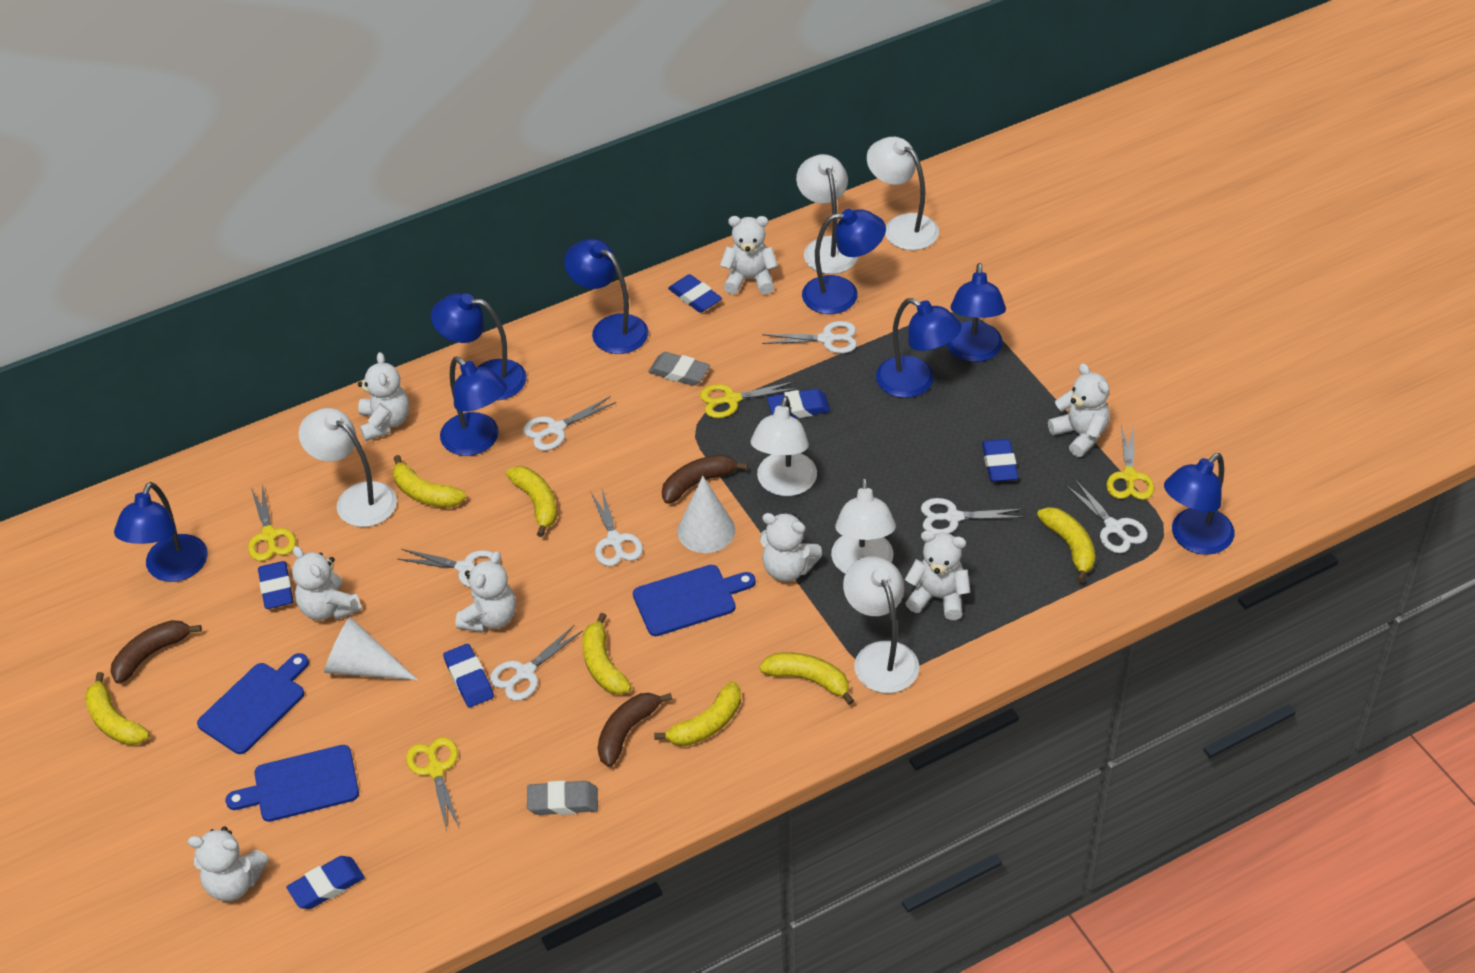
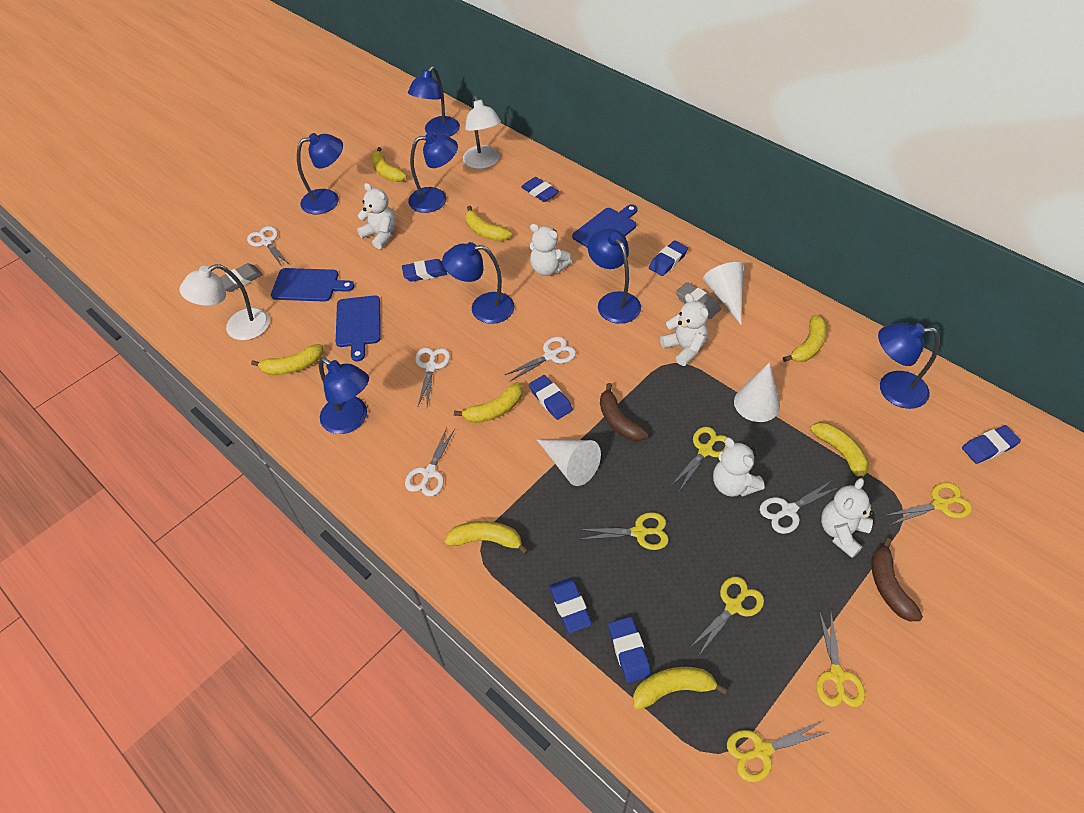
blue eraser: [258,561,293,609] [287,856,365,909] [443,644,494,707] [668,274,722,313] [767,389,830,418] [982,439,1018,482] = 6 -> [402,259,447,282] [521,177,559,202] [529,375,573,420] [549,578,592,633] [608,617,651,683] [649,240,688,276] [962,425,1021,464] = 7
blue lamp: [114,482,208,582] [431,293,527,400] [440,357,507,456] [564,239,648,354] [802,209,886,314] [876,298,962,398] [946,263,1006,362] [1164,453,1234,555] = 8 -> [297,133,343,214] [319,357,369,434] [408,66,460,137] [408,132,458,213] [442,242,515,324] [588,229,641,324] [878,323,940,409] = 7
brown banana: [111,620,202,684] [598,693,672,767] [662,455,748,504] = 3 -> [600,383,649,441] [871,538,923,621] = 2
white cone: [324,617,418,680] [677,476,735,553] = 2 -> [537,440,601,486] [703,262,743,325] [734,362,780,422] = 3
white lamp: [299,408,397,527] [751,396,817,496] [796,154,858,274] [831,477,896,574] [843,556,919,693] [867,137,939,250] = 6 -> [179,264,270,340] [463,96,501,169] = 2
white scissors: [398,549,500,588] [490,625,583,701] [523,397,616,451] [591,489,643,566] [762,321,857,354] [921,498,1024,534] [1066,479,1148,553] = 7 -> [247,226,290,267] [405,427,456,497] [415,347,450,408] [505,336,576,382] [760,481,839,534] = 5
white teddy bear: [188,826,269,901] [292,546,362,620] [358,352,409,441] [455,551,516,632] [720,216,778,295] [760,513,822,582] [905,530,971,620] [1048,363,1110,457] = 8 -> [357,183,396,249] [530,224,572,276] [660,293,709,366] [713,437,765,497] [821,478,874,558] = 5
yellow banana: [85,672,150,745] [393,455,466,508] [506,466,557,537] [582,613,632,695] [654,681,741,746] [759,652,854,705] [1037,507,1095,583] = 7 -> [251,344,323,375] [371,147,407,182] [445,521,529,554] [454,382,523,423] [465,206,512,241] [633,667,727,710] [783,315,827,362] [810,422,869,485] = 8
yellow scissors: [248,485,296,561] [406,737,460,831] [700,381,798,418] [1107,425,1155,500] = 4 -> [578,512,669,550] [671,427,727,490] [691,577,764,655] [727,720,829,782] [816,610,865,707] [884,482,972,525] = 6

